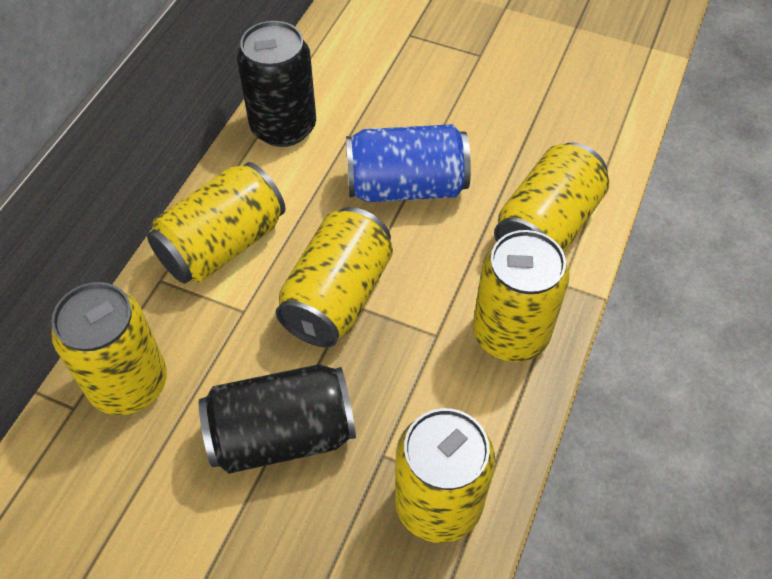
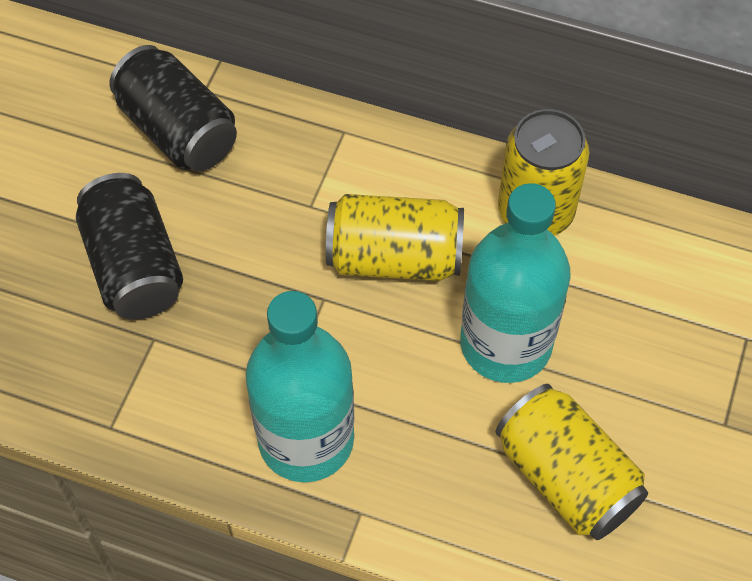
blue can: [346,124,471,202] = 1 -> none = 0
turquoise bottle: none = 0 -> [246,291,354,482] [460,183,571,383] = 2
yellow can: [51,282,167,415] [147,162,285,284] [276,207,393,347] [395,408,495,543] [473,230,569,362] [494,142,609,253] = 6 -> [326,194,464,281] [496,384,648,540] [498,109,589,236] = 3

